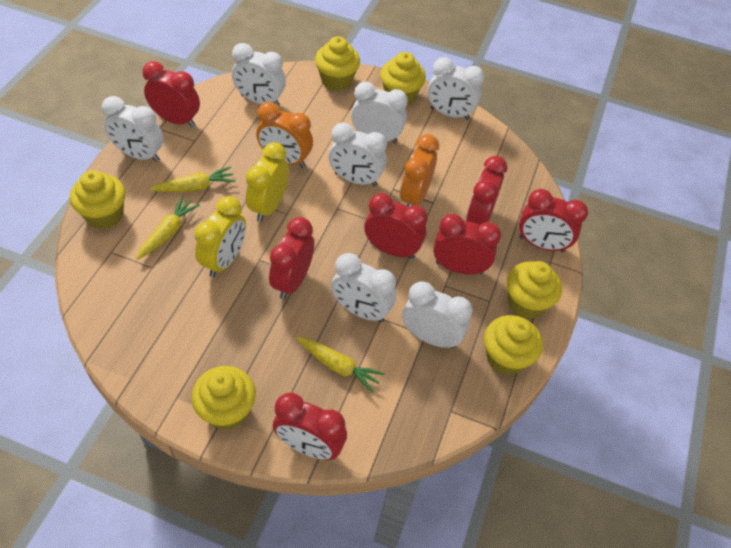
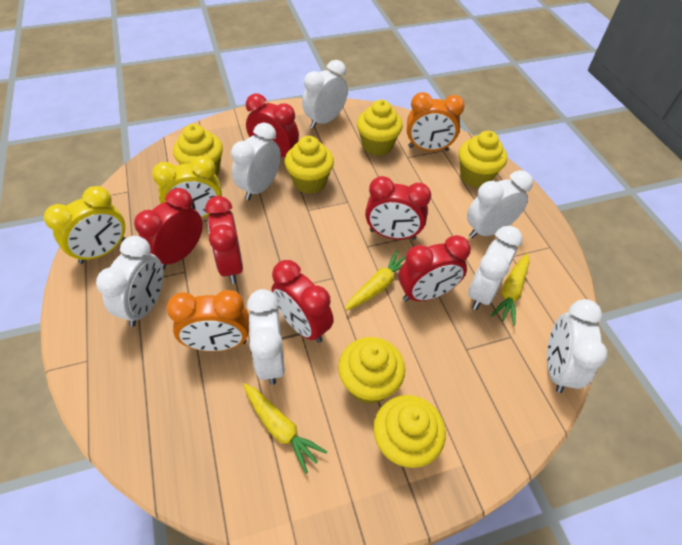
red clock: [142,61,200,127] [269,217,314,299] [273,393,347,460] [364,193,428,259] [433,214,501,275] [466,156,507,225] [519,189,588,252] = 7 -> [134,188,203,270] [205,196,243,284] [246,93,299,158] [272,260,334,343] [365,176,431,240] [399,235,471,301] = 6

